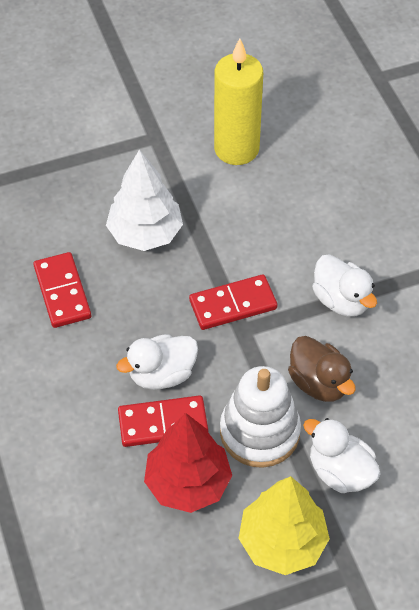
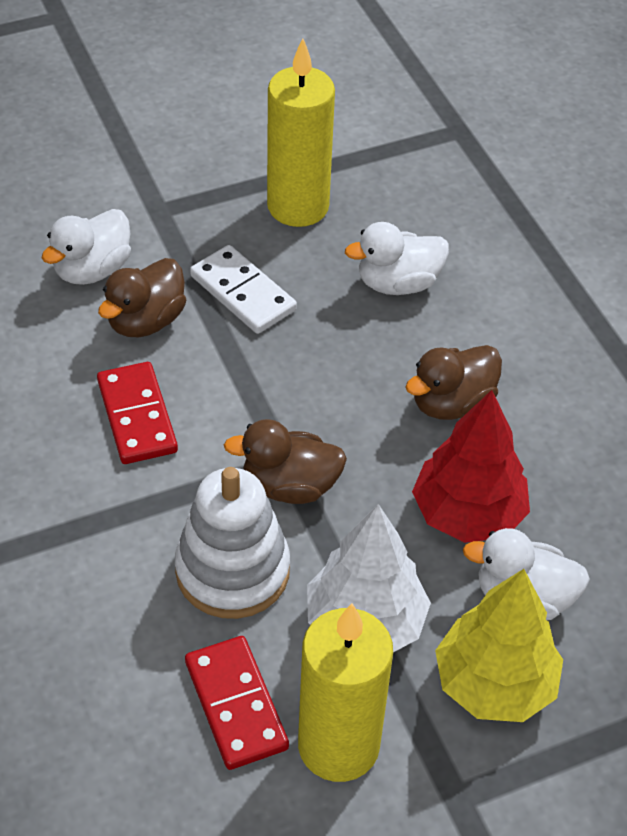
brown duck: [288,336,356,402] = 1 -> [98,258,186,337] [224,419,347,504] [406,345,502,420] = 3
red domino: [33,252,91,328] [118,395,208,447] [189,274,277,330] = 3 -> [97,362,178,464] [185,636,289,770] = 2
white domino: none = 0 -> [190,245,297,334] = 1
yellow candle: [214,38,263,165] = 1 -> [267,38,335,227] [298,603,393,782] = 2

